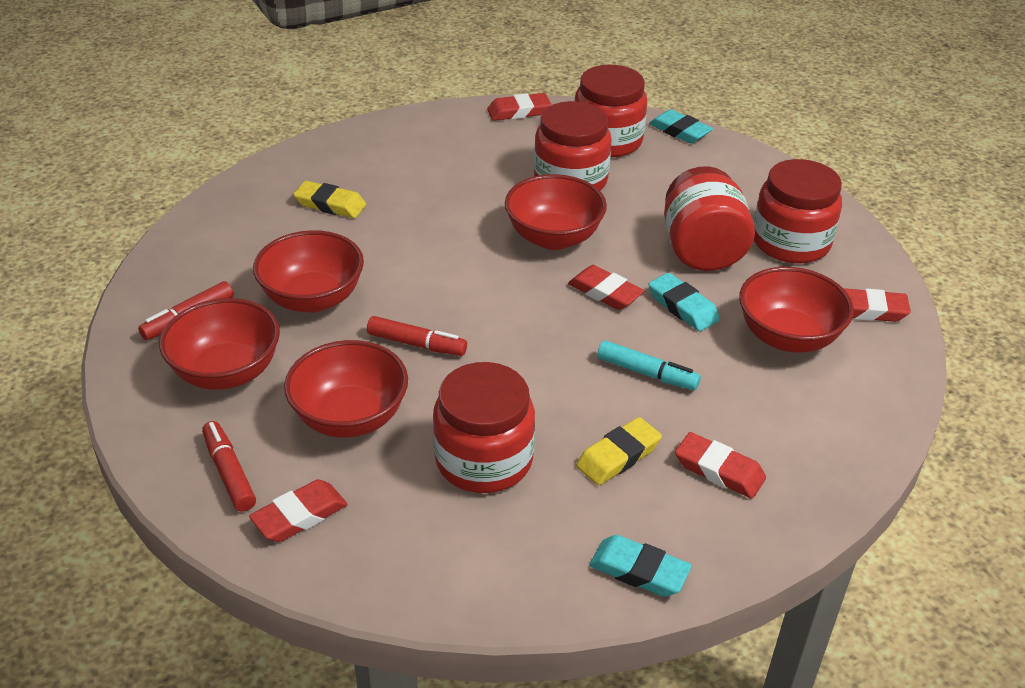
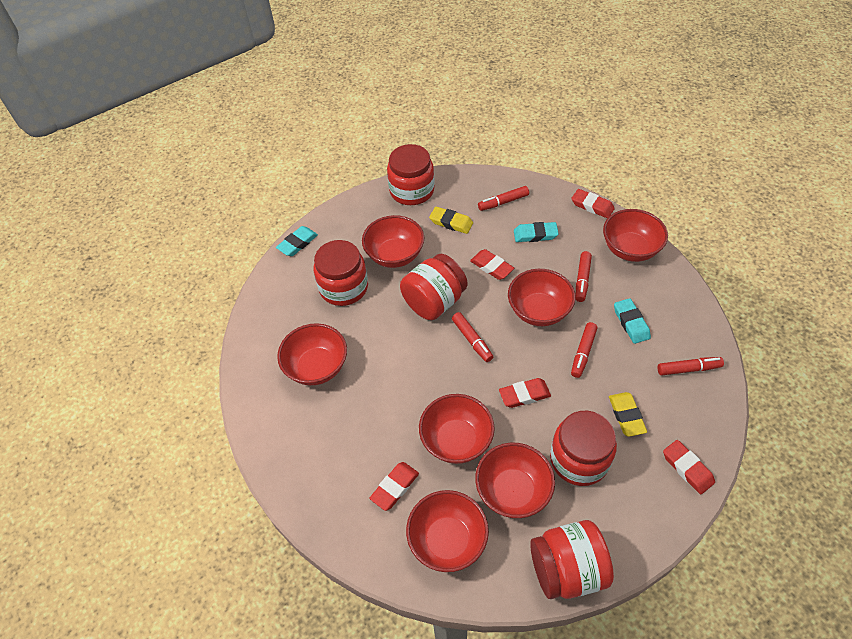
red bowl: [159,298,280,390] [253,230,364,313] [284,340,408,438] [505,174,607,250] [739,267,854,353] = 5 -> [277,323,347,385] [362,215,424,268] [406,490,489,572] [419,394,495,464] [475,443,555,518] [508,269,576,326] [603,209,668,262] = 7
red marker: [138,281,234,340] [202,421,256,512] [367,316,467,356] = 3 -> [452,312,493,362] [478,186,529,211] [571,322,597,378] [575,251,592,302] [657,357,724,375] = 5
turquoise marker: [597,340,701,390] = 1 -> none = 0

